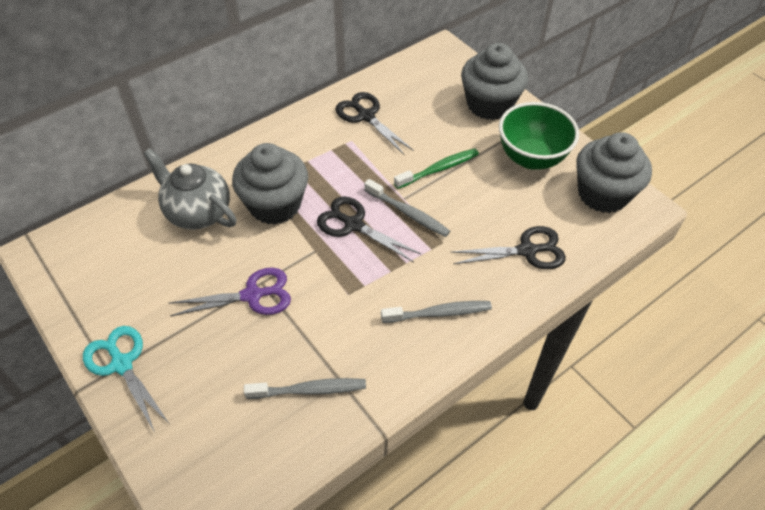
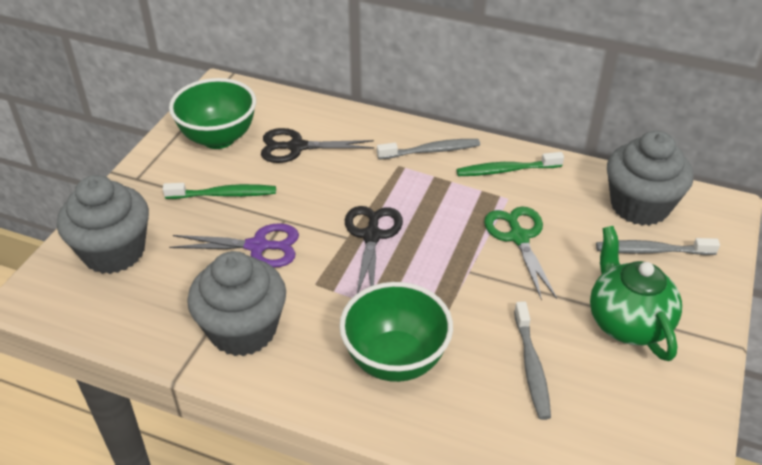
black scissors: [317,197,421,262] [335,92,414,155] [450,226,566,269] = 3 -> [261,128,374,163] [345,206,403,294] = 2
green bowl: [499,102,579,169] = 1 -> [169,78,256,149] [339,282,453,382] = 2
green scissors: none = 0 -> [484,206,557,301] = 1
green teapot: none = 0 -> [590,226,682,361] = 1
green toothbrush: [394,148,479,189] = 1 -> [163,183,276,199] [457,152,564,176] = 2
grey teapot: [143,148,236,230] = 1 -> none = 0
turquoise scissors: [83,326,169,433] = 1 -> none = 0

